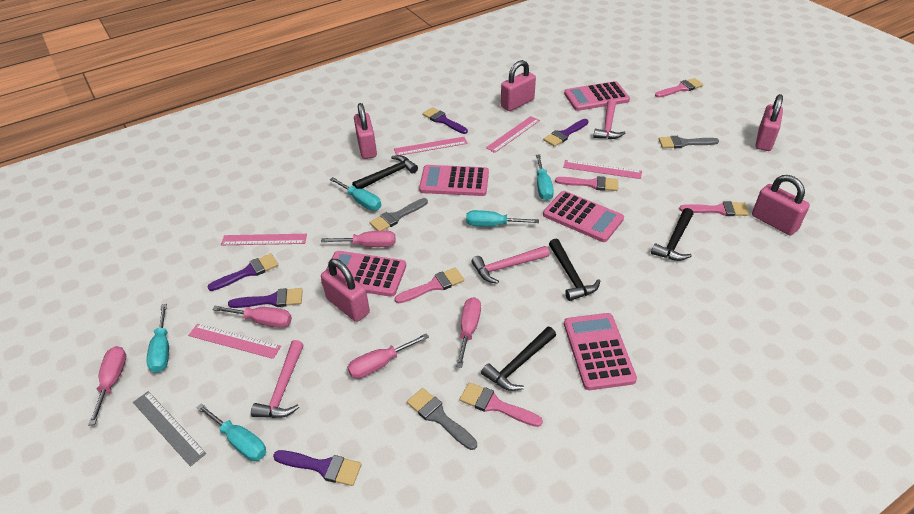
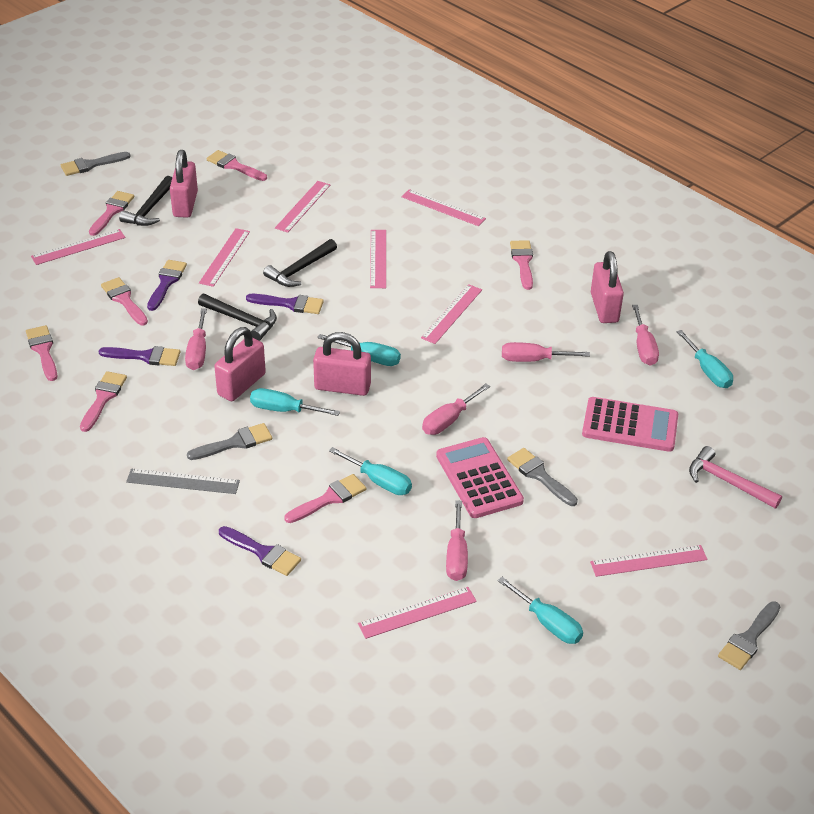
black hammer: [352,155,418,189] [481,327,556,391] [549,239,600,301] [651,208,693,261] = 4 -> [119,176,172,226] [198,294,277,341] [263,239,337,287] = 3
grey brush: [369,198,428,231] [407,388,477,450] [659,136,719,148] = 3 -> [61,152,131,176] [187,423,272,460] [507,448,578,506] [718,601,781,670] = 4
pink brush: [395,267,464,303] [460,382,543,427] [555,176,618,191] [655,78,703,98] [679,201,749,216] = 5 -> [26,325,57,381] [80,371,127,432] [89,191,134,236] [101,277,148,326] [207,150,267,181] [285,474,366,523] [510,240,533,290] = 7
pink calculator: [321,251,406,297] [419,165,489,196] [543,191,624,242] [564,81,630,111] [564,313,637,390] = 5 -> [436,437,524,518] [582,397,678,452] = 2
pink hammer: [251,340,304,418] [471,246,549,284] [593,100,625,139] = 3 -> [689,446,782,509] = 1
pink padlock: [321,259,370,322] [354,103,377,159] [501,60,536,111] [752,175,810,235] [756,94,783,151] = 5 -> [170,150,198,218] [214,327,266,401] [313,332,371,396] [591,251,624,323] = 4
pink ruler: [188,324,281,359] [221,234,307,245] [394,137,467,155] [486,116,540,153] [563,160,642,179] = 5 -> [31,229,125,265] [199,228,250,287] [275,181,330,233] [358,587,477,639] [370,230,386,288] [401,189,486,226] [421,284,482,344] [590,545,708,577] = 8
purple brush: [207,253,278,291] [228,288,303,308] [273,450,362,486] [422,107,468,134] [543,119,589,147] = 5 -> [99,346,180,366] [147,260,187,311] [219,526,301,576] [246,294,324,314] = 4

